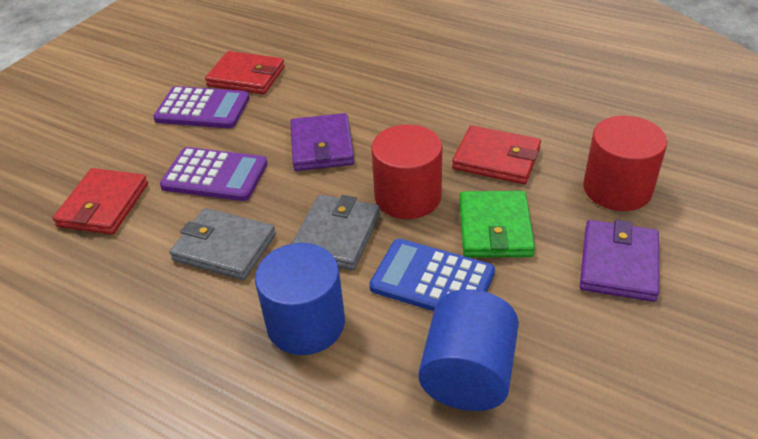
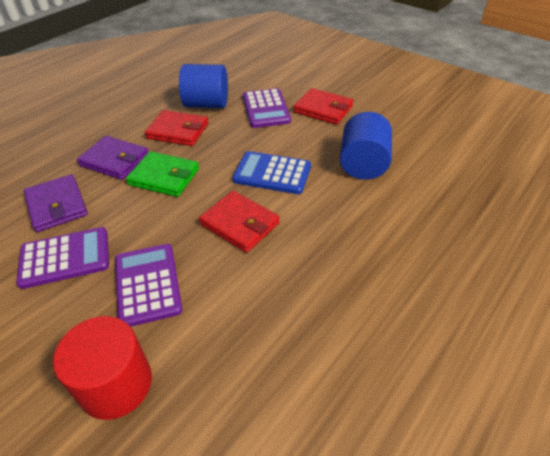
grey wallet: [169,208,276,280] [291,195,380,271] = 2 -> none = 0
purple calculator: [153,86,250,128] [160,147,268,201] = 2 -> [16,227,109,289] [115,244,182,327] [243,88,291,128] = 3
red cylinder: [371,124,442,219] [583,116,667,211] = 2 -> [53,316,152,420] = 1

